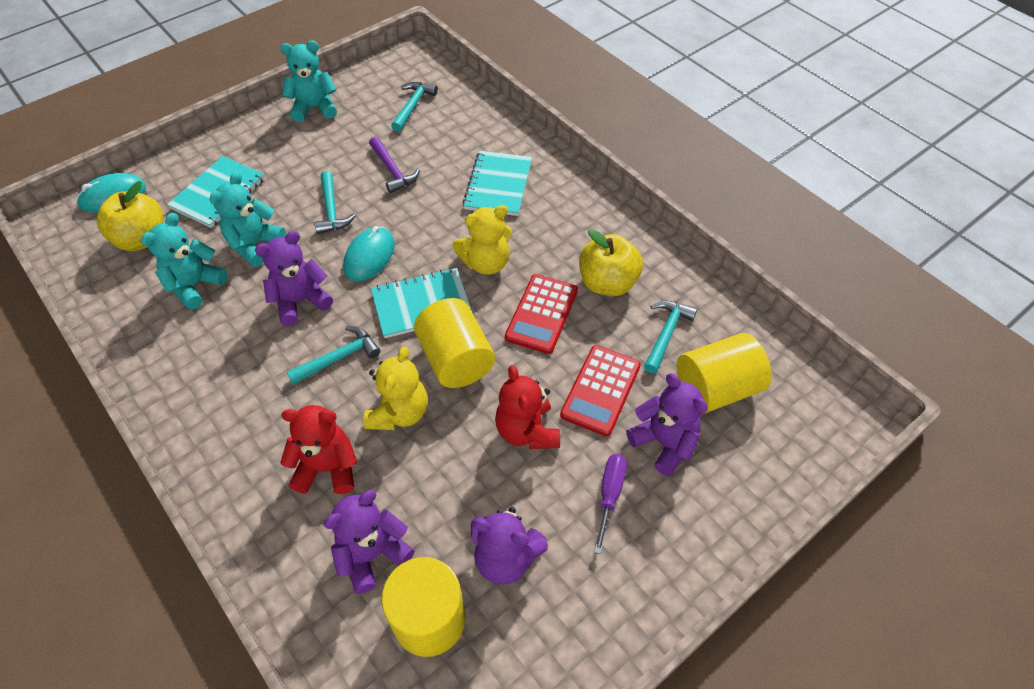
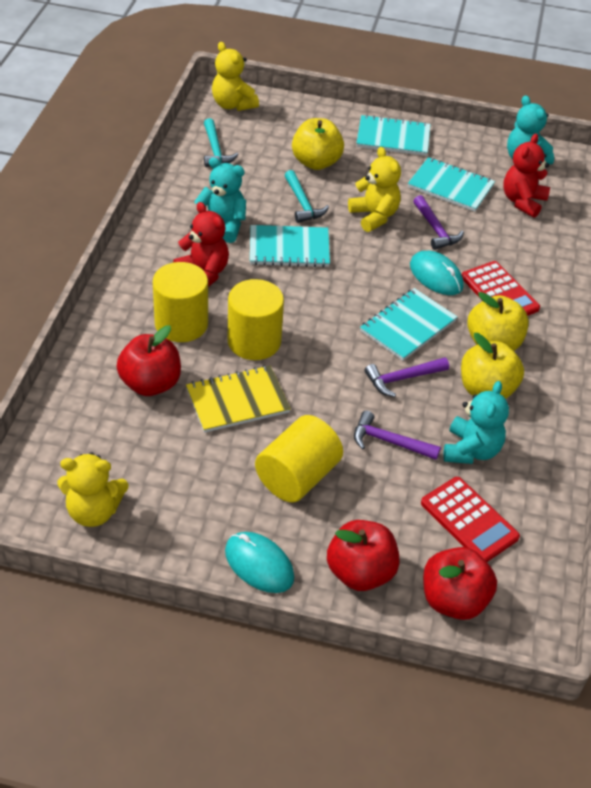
purple hammer: [369,137,420,193] = 1 -> [354,411,441,460] [364,357,449,397] [413,195,464,250] = 3
purple screwdriver: [594,454,627,554] = 1 -> none = 0
purple teddy bear: [255,231,333,326] [324,490,414,594] [471,507,548,585] [626,373,708,477] = 4 -> none = 0
red apple: none = 0 -> [116,325,181,396] [327,520,400,591] [423,547,497,620] = 3
turquoise hammer: [287,326,380,385] [315,171,356,234] [391,82,438,132] [644,301,697,373] = 4 -> [204,118,239,167] [285,170,329,223] = 2
turquoise notebook: [167,156,265,228] [371,268,473,338] [463,151,532,216] = 3 -> [250,225,330,267] [356,115,431,156] [360,288,457,361] [408,157,495,212] = 4
yellow apple: [97,181,163,251] [579,229,643,296] = 2 -> [292,118,344,170] [461,333,524,399] [467,292,529,351] = 3
yellow notebook: none = 0 -> [186,365,291,433] = 1
yellow teddy bear: [364,346,428,430] [452,205,512,275] = 2 -> [57,453,128,527] [212,42,259,111] [348,147,401,232] = 3

